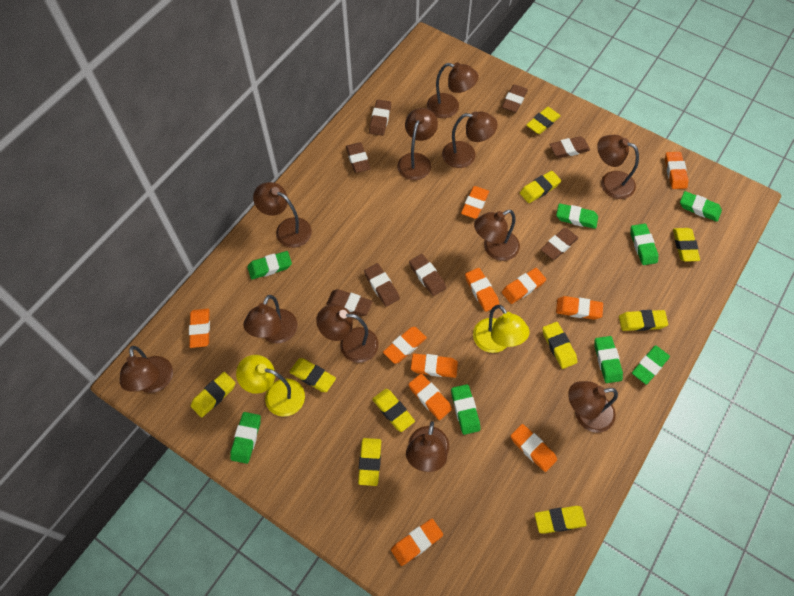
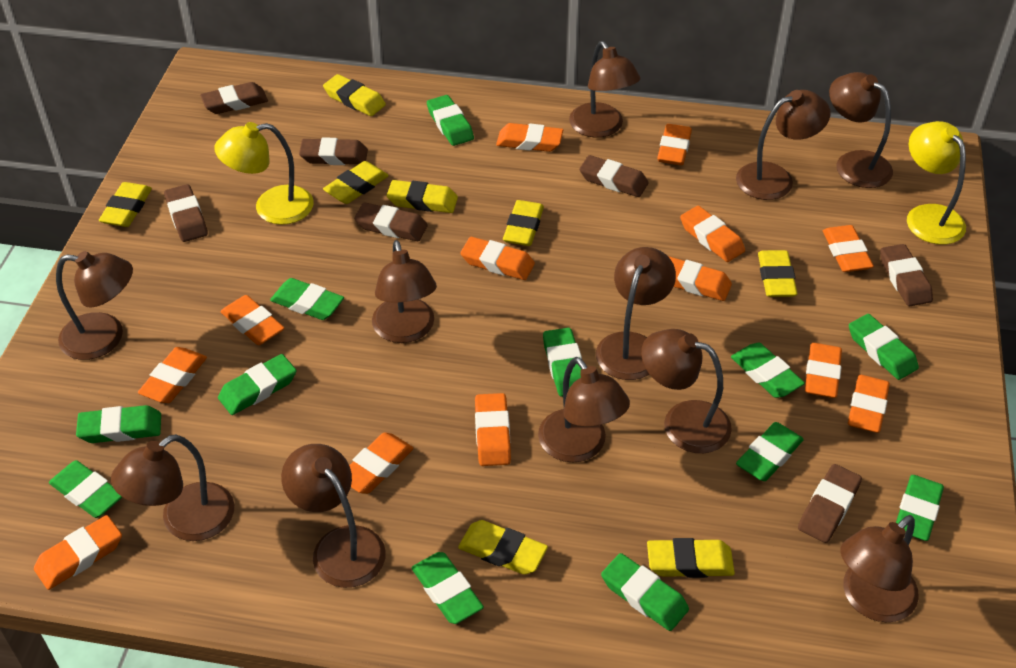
brown eraser: [327,289,373,316] [346,142,371,173] [364,263,400,307] [369,100,391,136] [409,254,446,296] [502,84,528,113] [541,228,578,260] [550,136,590,158] = 8 -> [164,184,208,242] [200,82,268,114] [299,137,368,165] [354,202,428,241] [579,155,649,197] [798,464,862,543] [880,244,933,306] = 7
green eraser: [230,412,261,464] [247,251,292,279] [451,384,480,435] [556,203,598,229] [594,336,623,383] [631,224,658,265] [632,345,670,385] [680,191,722,222] = 8 -> [49,460,122,518] [76,405,161,443] [218,354,297,415] [270,278,344,320] [411,552,484,624] [427,95,474,146] [543,328,582,397] [601,553,689,631] [731,343,805,398] [736,422,804,481] [849,314,919,380] [896,475,944,541] = 12
orange eraser: [189,309,210,348] [383,327,427,364] [391,519,443,566] [409,374,452,420] [411,353,458,378] [461,186,489,219] [465,268,500,312] [502,268,546,304] [511,424,557,472] [556,296,603,320] [665,152,689,189] = 11 -> [34,515,122,590] [138,347,207,403] [221,295,284,345] [349,432,414,494] [460,237,535,280] [475,393,511,466] [496,123,563,152] [657,124,692,165] [668,256,732,301] [680,206,745,262] [805,343,842,398] [823,225,874,272] [848,375,890,433] = 13
yellow eraser: [191,372,235,418] [290,358,336,392] [358,438,381,486] [372,389,415,432] [520,171,561,203] [526,107,561,134] [534,506,587,534] [542,322,577,369] [619,310,668,331] [673,228,700,262] = 10 -> [99,182,152,227] [323,74,386,116] [323,161,389,204] [387,180,458,213] [458,520,548,575] [503,200,544,246] [647,538,735,578] [758,250,798,297] = 8

